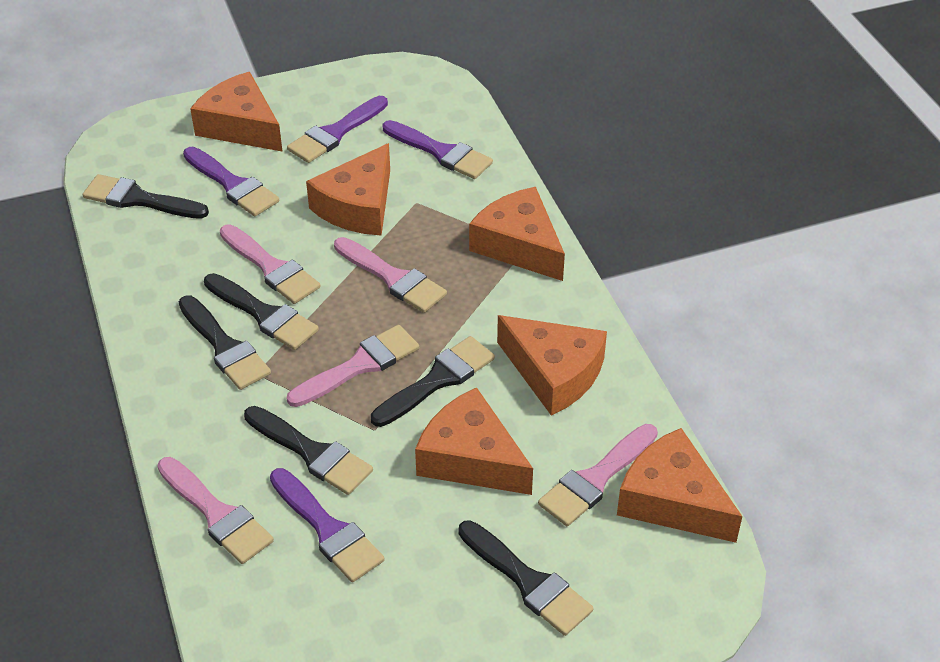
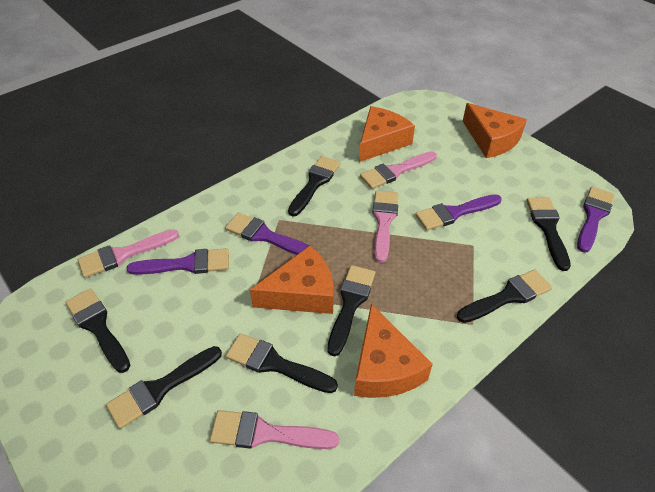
black brush: [83,174,209,219] [179,295,271,390] [204,273,319,350] [244,406,373,495] [371,336,495,427] [458,520,594,636] = 6 -> [66,288,131,373] [106,346,222,429] [226,333,338,393] [288,156,340,216] [327,265,375,357] [457,269,552,323] [527,197,571,271] = 7
orange cheese: [190,72,283,152] [306,143,390,236] [415,387,533,495] [469,187,565,281] [497,315,607,416] [617,428,742,543] = 6 -> [250,245,333,314] [354,304,433,398] [359,106,415,162] [463,103,527,158] = 4
pink brush: [157,457,274,564] [220,224,321,304] [287,325,419,407] [334,237,447,313] [538,424,658,526] = 5 -> [78,229,179,278] [210,410,339,449] [360,151,437,189] [372,191,398,263] = 4

